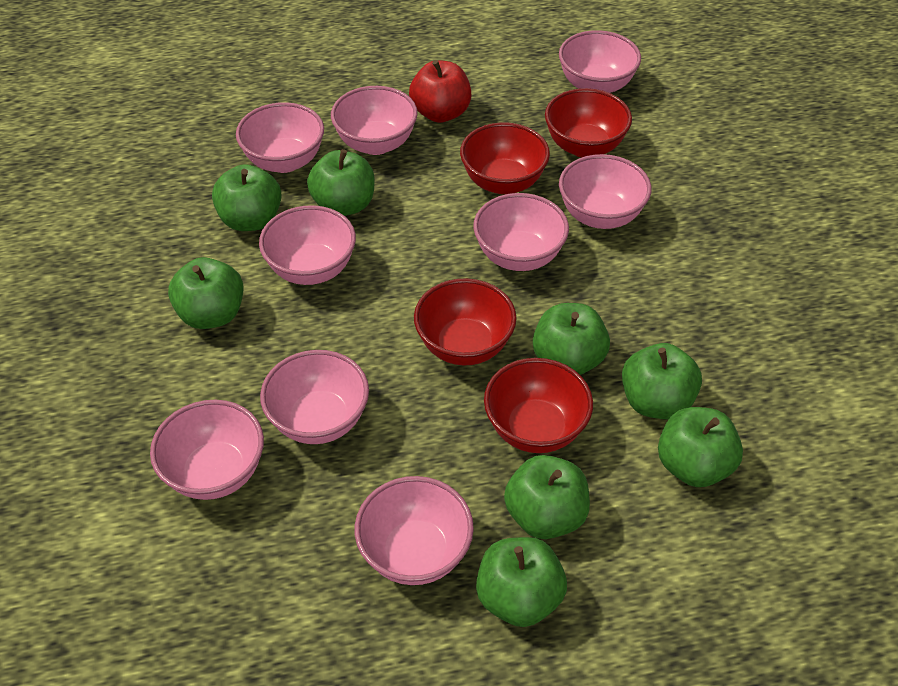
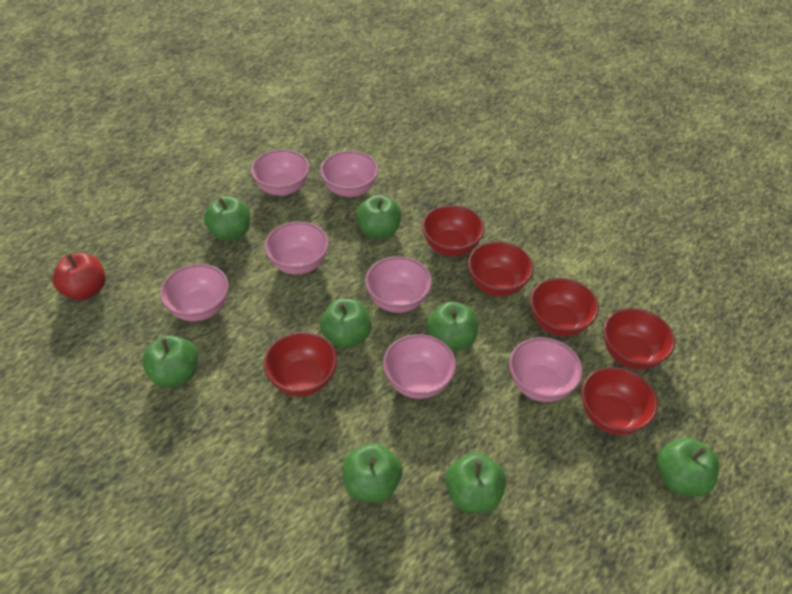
pink bowl: [150,400,264,500] [236,102,324,173] [259,205,356,285] [260,350,369,444] [331,86,418,155] [355,476,474,585] [473,193,569,271] [559,30,641,93] [559,154,652,229] = 9 -> [160,264,229,321] [251,149,310,196] [265,221,329,275] [320,151,379,197] [365,256,432,313] [383,334,456,399] [509,337,583,402] = 7
red bowl: [414,278,517,365] [460,122,550,194] [484,358,593,453] [545,88,632,157] = 4 -> [264,332,337,397] [422,205,485,256] [468,242,533,296] [530,278,599,336] [581,367,658,435] [603,308,675,370] = 6

